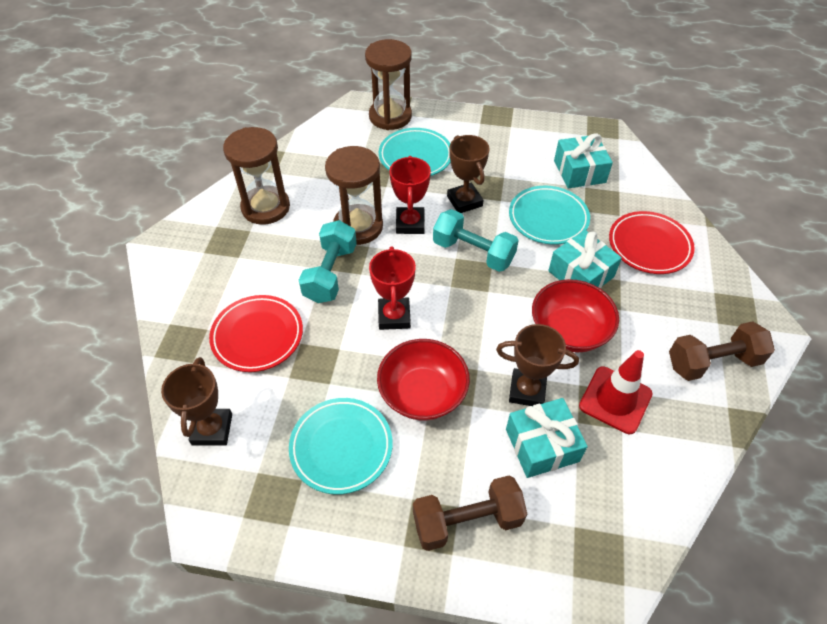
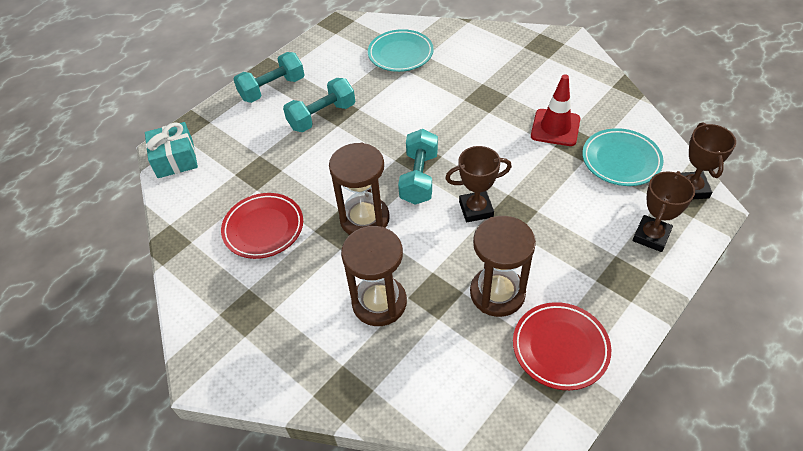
brown dumbbell: [413,476,527,551] [669,321,775,381] = 2 -> none = 0
red bowl: [377,339,470,421] [532,279,619,352] = 2 -> none = 0
red trophy: [369,246,416,330] [389,156,431,234] = 2 -> none = 0
turquoise dumbbell: [299,220,357,303] [433,209,519,272] = 2 -> [234,52,304,103] [283,78,355,132] [398,129,438,205] = 3
turquoise gift: [506,398,588,478] [548,230,622,288] [554,133,613,188] = 3 -> [145,122,198,178] = 1
turquoise plate: [289,398,393,494] [379,128,450,176] [509,186,590,245] = 3 -> [368,29,434,72] [582,128,664,186] = 2

